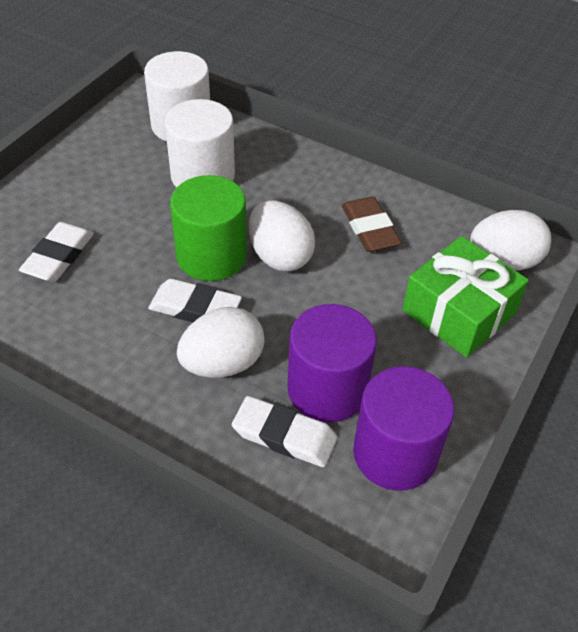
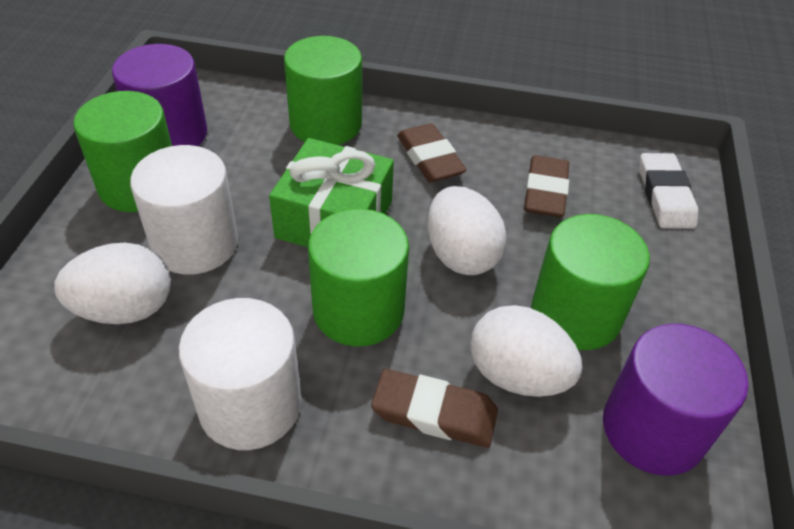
brown eraser: [342,197,402,252] = 1 -> [371,369,498,448] [397,123,467,182] [524,155,569,218] = 3
green cylinder: [170,175,247,281] = 1 -> [73,91,172,212] [284,36,362,145] [308,209,409,347] [531,214,650,350] = 4
white eraser: [19,222,94,282] [148,279,242,322] [232,396,337,467] = 3 -> [639,153,698,228] = 1

